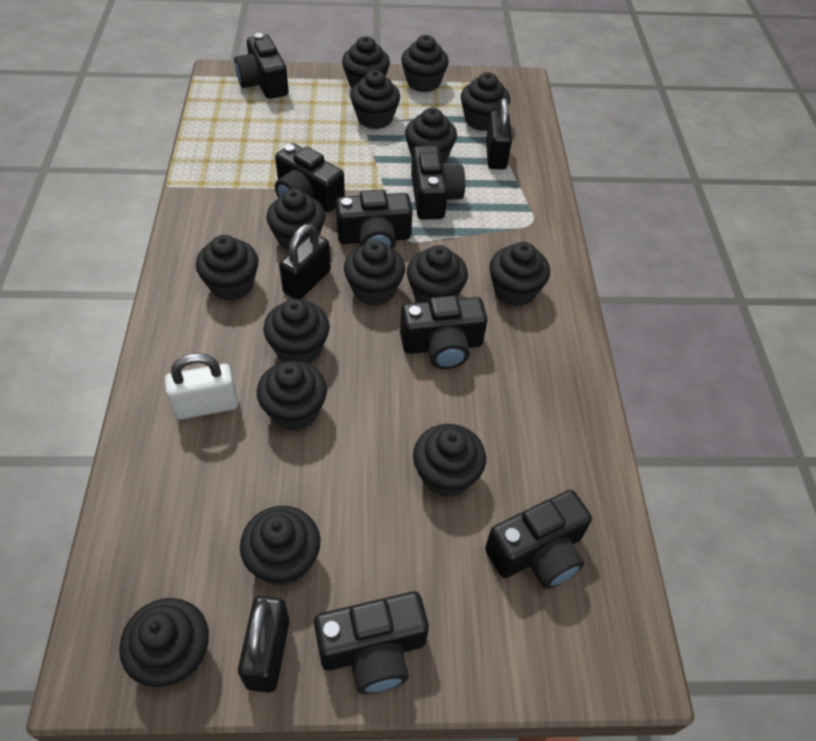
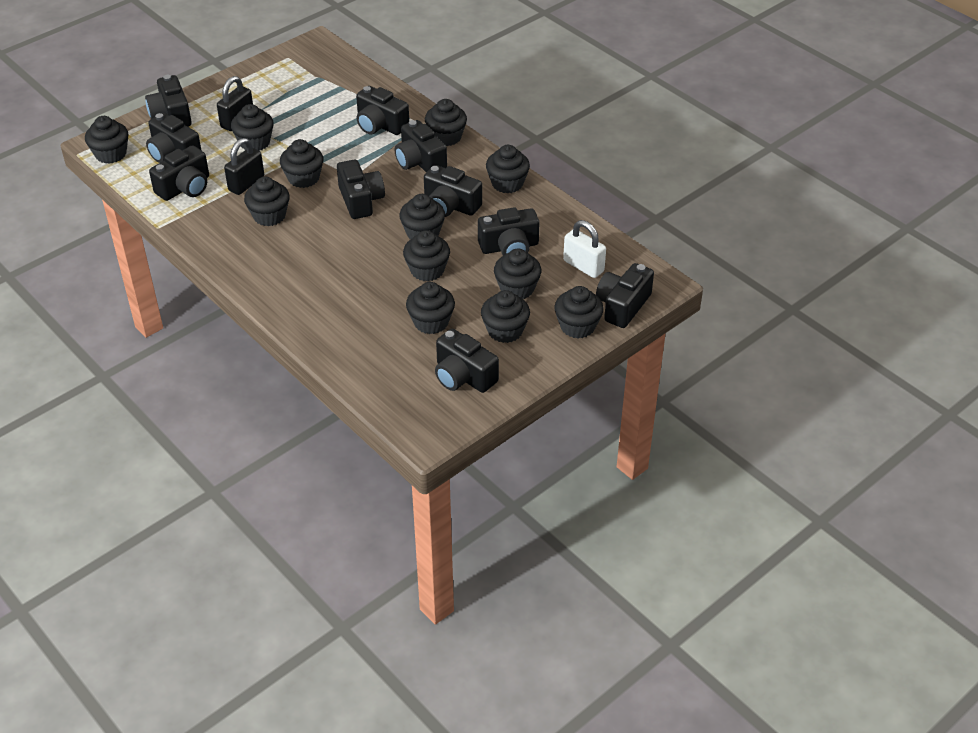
black camera: [234,33,289,99] [275,143,345,212] [314,592,429,694] [336,189,412,249] [400,295,488,369] [411,145,465,220] [485,490,592,589] = 7 -> [145,75,192,127] [146,113,202,163] [149,145,209,201] [337,160,385,219] [356,86,409,135] [395,120,447,172] [424,165,482,217] [435,329,499,393] [478,207,540,256] [596,263,654,328] = 10
black cupcake: [119,598,209,687] [196,235,259,301] [240,506,320,586] [257,361,327,431] [263,299,330,363] [266,189,325,251] [342,36,390,89] [344,240,405,306] [350,70,400,129] [401,35,449,92] [405,108,457,164] [407,245,468,302] [413,424,486,497] [461,72,510,131] [490,242,550,306] = 15 -> [85,116,128,164] [231,104,274,151] [244,177,290,226] [280,139,324,188] [399,194,445,239] [403,230,450,281] [406,282,455,334] [425,99,467,146] [481,290,530,343] [486,145,530,194] [494,249,541,299] [554,286,604,338] = 12
black padlock: [238,596,289,693] [279,224,331,299] [486,98,512,169] = 3 -> [217,76,253,131] [224,138,264,195] = 2

